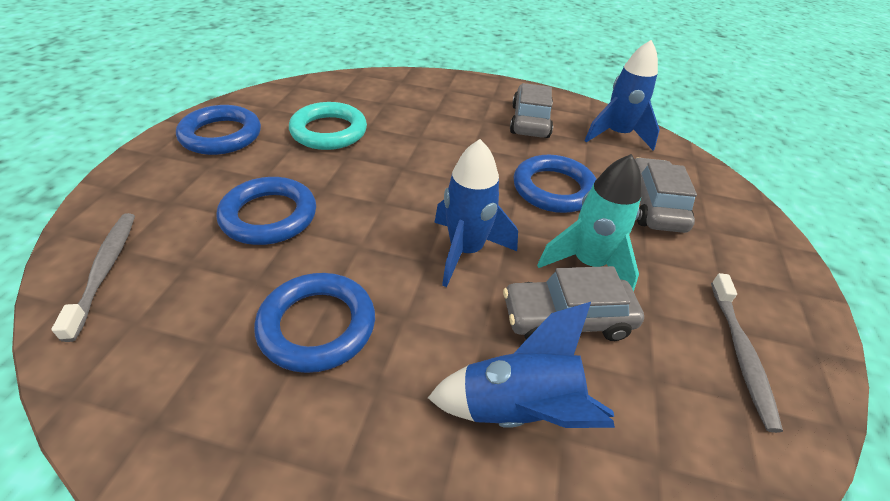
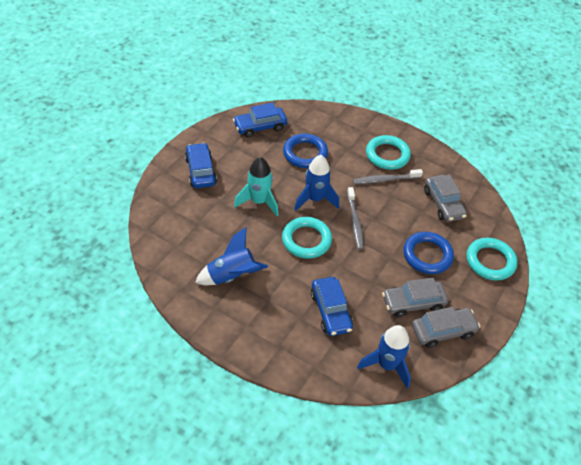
blue car: none = 0 -> [185,143,217,188] [233,103,287,138] [311,277,353,336] = 3
blue ring: [176,105,261,155] [216,177,316,245] [254,273,375,373] [514,155,596,213] = 4 -> [283,134,328,168] [403,232,454,274] = 2
turquoise ring: [289,102,367,150] = 1 -> [282,217,332,259] [366,135,411,170] [466,238,518,281] = 3

